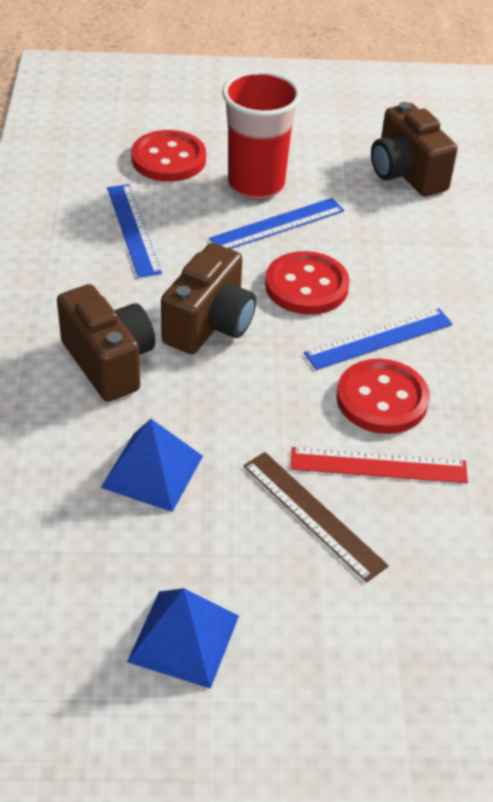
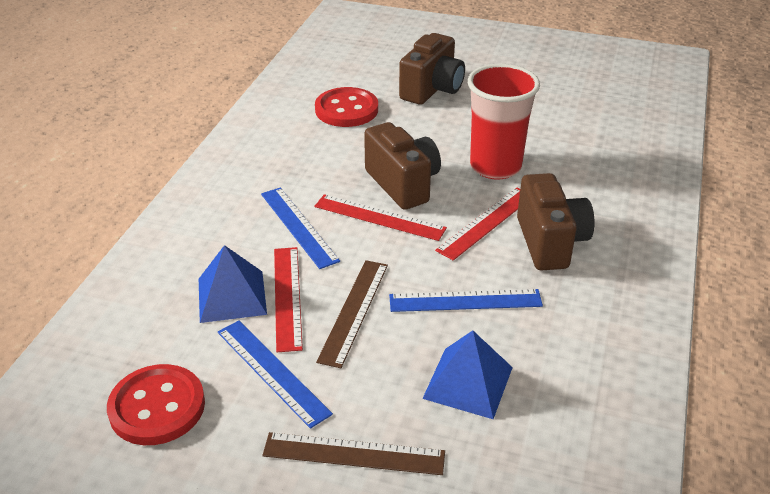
brown ruler: [243,452,389,582] = 1 -> [262,432,445,475] [316,260,388,368] = 2
red button: [131,130,206,182] [265,251,350,315] [336,359,430,434] = 3 -> [107,364,205,445] [315,87,378,127] = 2
red ruler: [290,447,468,483] = 1 -> [274,247,303,352] [314,194,447,241] [435,187,520,261] = 3

